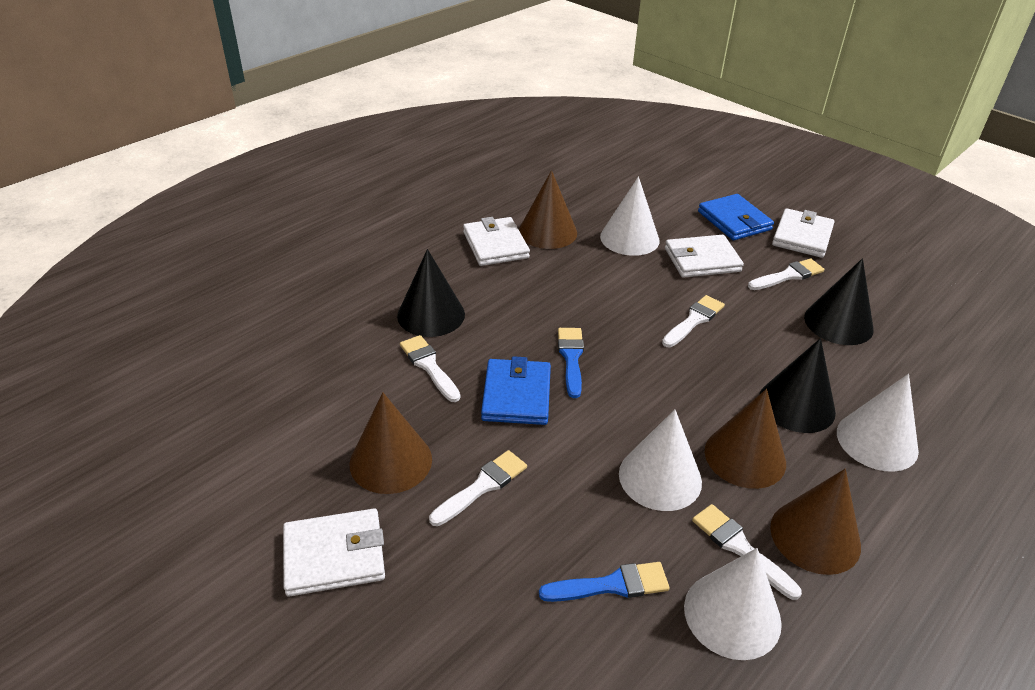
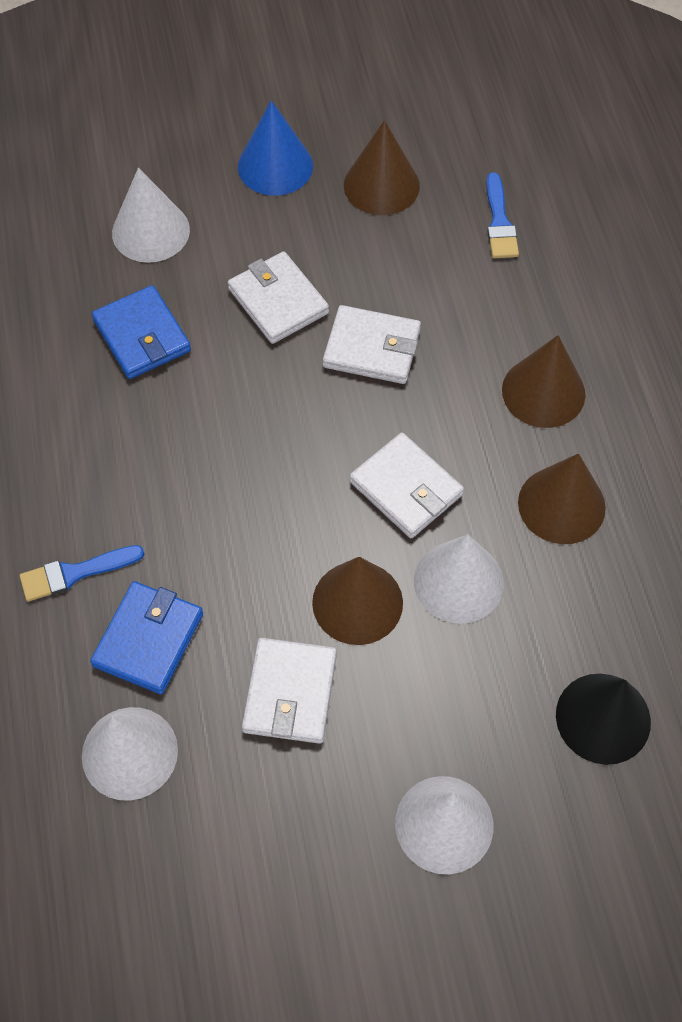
black cone: [397,249,465,337] [759,338,836,433] [804,258,874,345] = 3 -> [556,674,651,765] = 1
blue cone: none = 0 -> [238,100,313,196] = 1
white brush: [400,335,460,402] [429,450,527,526] [662,295,725,347] [692,504,802,600] [748,258,824,290] = 5 -> none = 0

